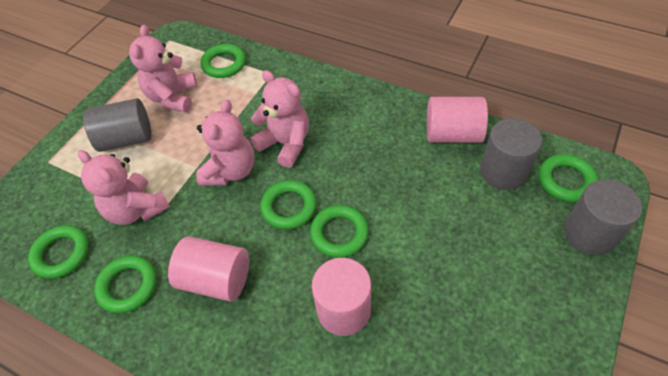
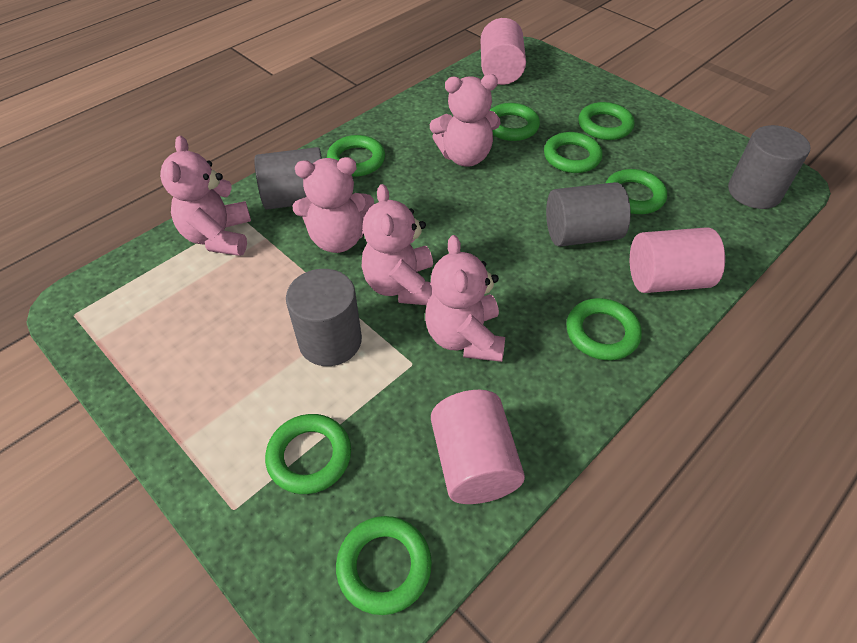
green ring: [28,225,89,279] [94,256,156,313] [201,44,246,78] [260,180,317,230] [310,205,369,258] [539,154,598,202] = 6 -> [265,414,351,494] [327,135,385,177] [336,516,432,615] [489,103,540,141] [544,132,602,173] [566,298,642,360] [578,102,634,140] [606,169,667,214] = 8
grey cylinder: [83,98,151,152] [480,118,542,190] [564,179,642,255] = 3 -> [254,147,322,210] [286,269,362,366] [546,182,631,247] [728,125,810,209] = 4
pink teddy bear: [78,150,170,225] [129,25,197,112] [196,99,255,186] [251,70,309,168] = 4 -> [160,136,251,256] [292,157,374,253] [361,184,433,305] [425,235,505,362] [430,74,501,167] = 5

